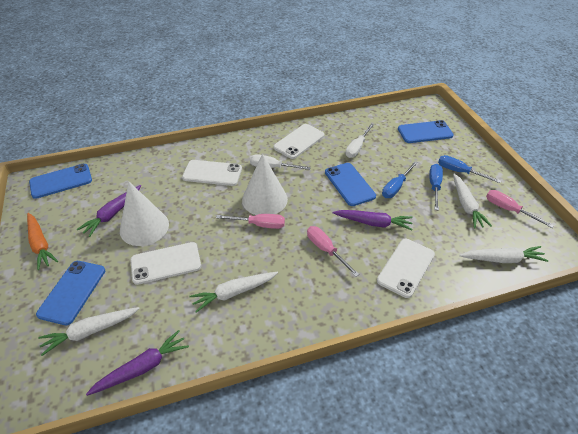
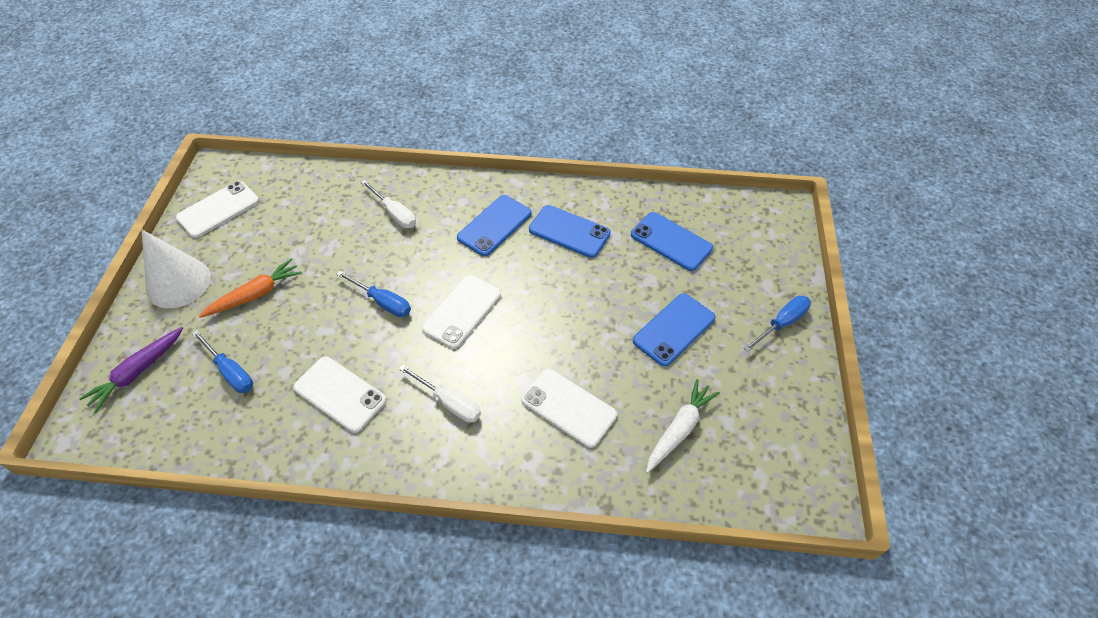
pink screwdriver: [216,214,285,229] [307,226,359,277] [486,190,554,228] = 3 -> none = 0
purple carrot: [77,185,141,237] [86,330,189,396] [333,210,413,230] = 3 -> [79,327,183,413] = 1
white carrot: [38,307,140,356] [190,272,278,313] [453,174,492,228] [460,246,548,263] = 4 -> [646,379,720,473] = 1
white cone: [120,181,169,246] [242,153,288,215] = 2 -> [142,230,211,308] = 1

